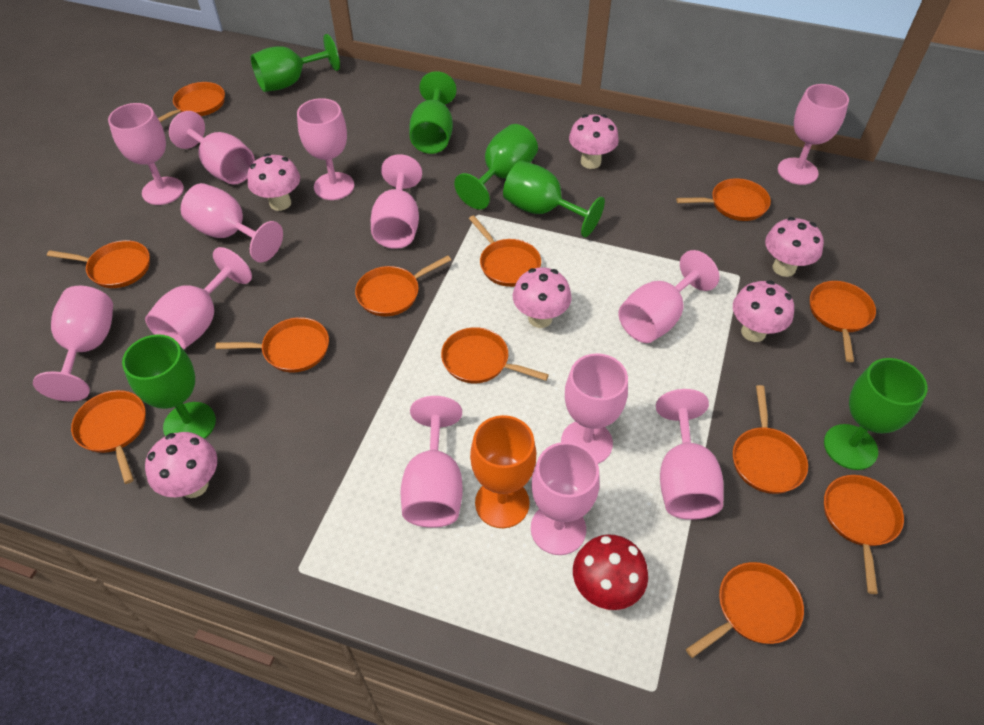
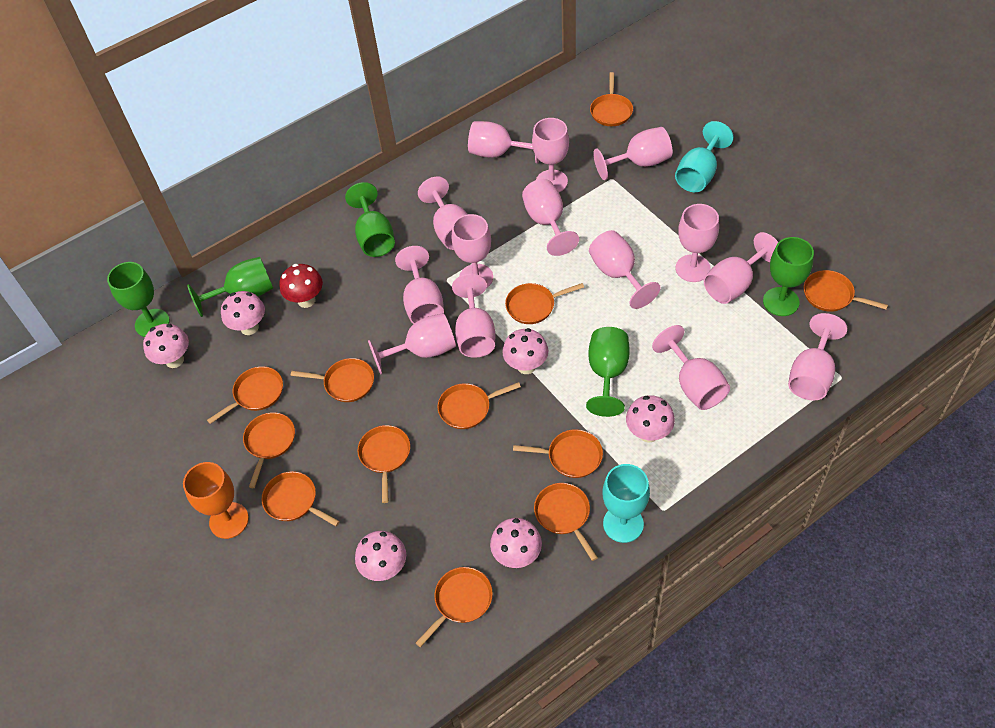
green goblet: [122,334,216,439] [251,34,340,92] [409,71,456,154] [454,124,538,210] [503,161,605,237] [824,358,928,470] = 6 -> [107,262,170,337] [187,257,273,317] [345,182,395,257] [586,327,630,417] [763,237,814,316] = 5
pink goblet: [33,286,113,402] [108,103,184,205] [145,247,252,350] [169,111,255,185] [181,183,283,262] [297,98,354,200] [371,154,422,249] [401,396,463,528] [531,442,600,555] [561,353,628,464] [618,250,720,343] [656,389,724,520] [778,84,849,185] = 13 -> [368,313,456,375] [395,246,444,324] [418,176,468,250] [452,214,493,288] [452,274,495,358] [468,121,539,164] [522,179,579,256] [532,118,569,192] [589,230,661,309] [593,127,672,180] [652,325,730,410] [676,204,719,282] [704,232,778,304] [788,313,848,401] = 14
turquoise goblet: none = 0 -> [602,464,650,543] [675,121,734,192] = 2

